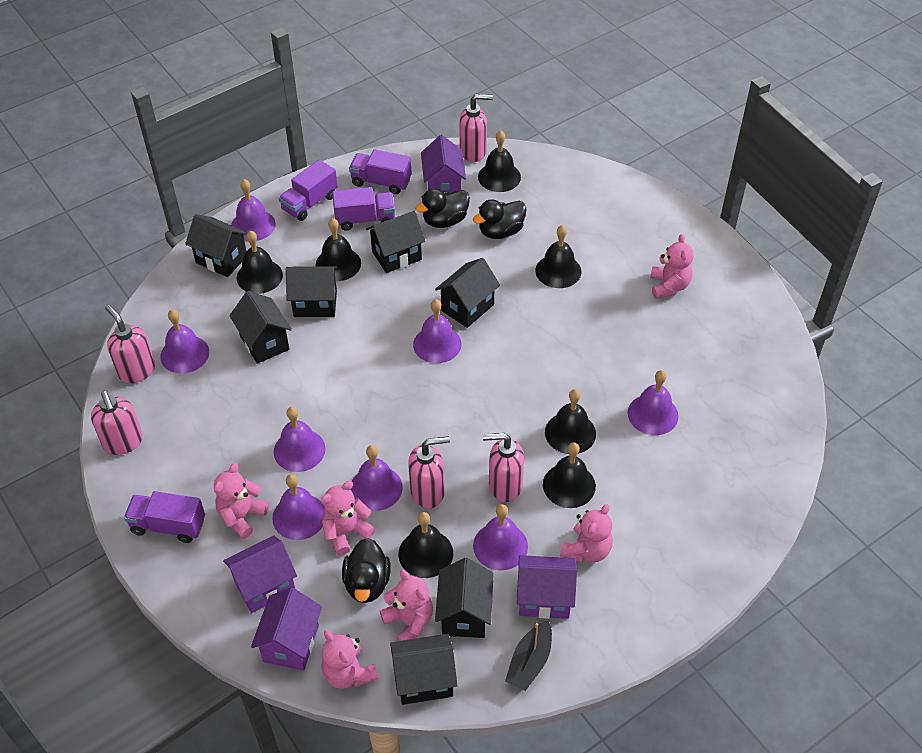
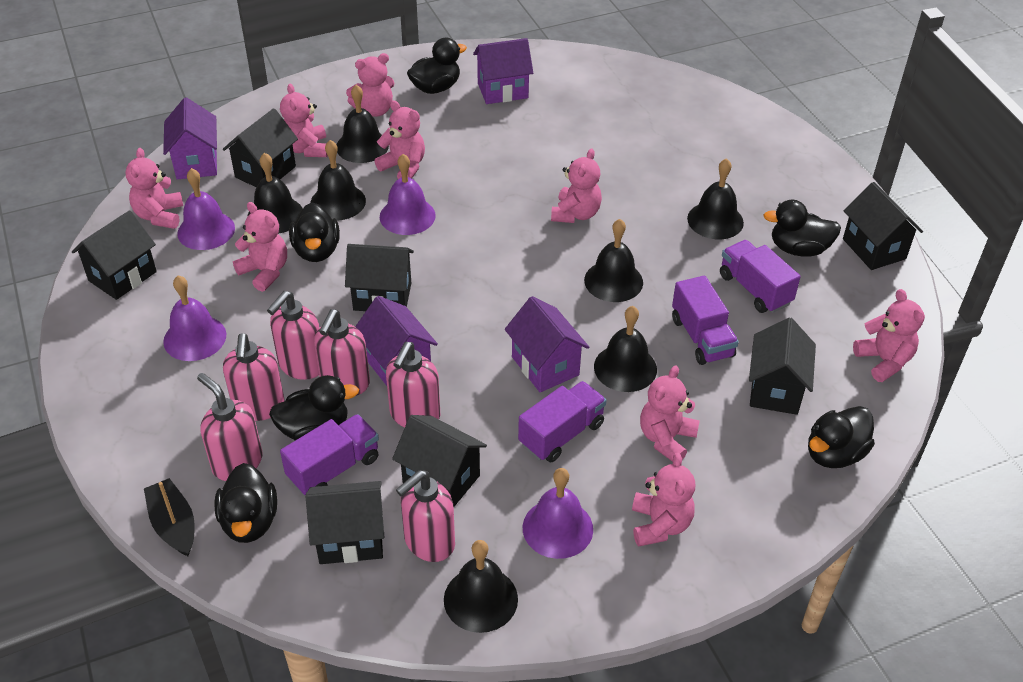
black duck: [342,538,391,603] [415,188,470,228] [473,199,526,239] = 3 -> [214,463,277,543] [269,375,359,440] [289,202,340,262] [407,38,467,94] [763,200,841,257] [808,406,875,468] = 6
pink soap dispenser: [91,391,143,455] [105,305,155,383] [408,436,450,508] [459,94,493,162] [483,433,524,502] = 5 -> [197,373,262,481] [223,333,285,421] [267,291,319,380] [314,309,370,396] [386,342,440,427] [396,470,455,562] = 6
pink teddy bear: [214,463,269,539] [321,481,375,556] [321,630,378,689] [380,570,433,641] [560,504,613,563] [650,234,694,299] = 6 -> [126,148,183,229] [233,202,287,292] [280,83,328,157] [346,53,395,117] [374,100,425,179] [551,148,602,223] [632,453,695,547] [640,365,700,461] [853,289,925,382] = 9
purple bell: [160,309,209,373] [231,179,276,241] [272,474,325,540] [274,407,325,472] [350,445,403,511] [413,299,462,363] [473,504,528,571] [628,370,679,435] = 8 -> [163,275,226,361] [177,168,235,250] [380,154,436,235] [523,468,593,559] = 4

